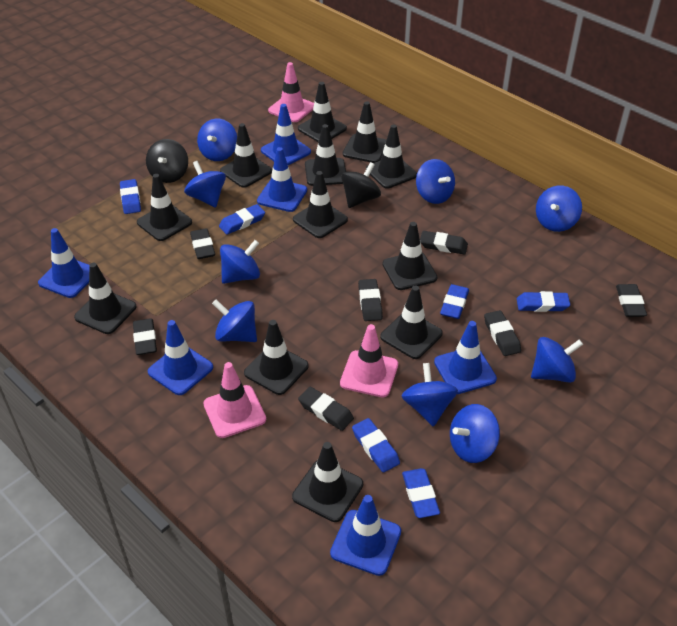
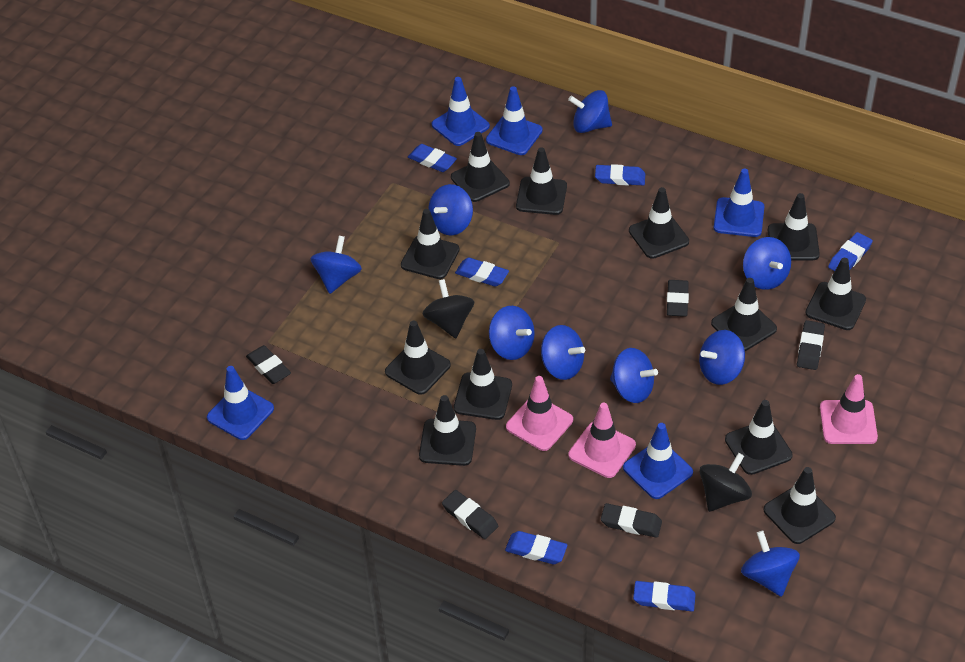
black eraser: [133,318,157,355] [190,228,215,259] [298,387,354,431] [358,279,383,321] [420,231,468,255] [484,310,521,356] [616,284,647,317] = 7 -> [246,345,291,384] [442,490,498,539] [601,503,662,538] [667,280,689,317] [797,320,825,370] = 5
blue traffic cone: [38,228,89,298] [148,320,213,395] [257,147,307,212] [261,104,311,165] [330,495,401,576] [434,321,497,394] = 6 -> [207,366,274,440] [432,77,490,146] [486,86,543,155] [623,423,693,499] [714,169,765,237] = 5

